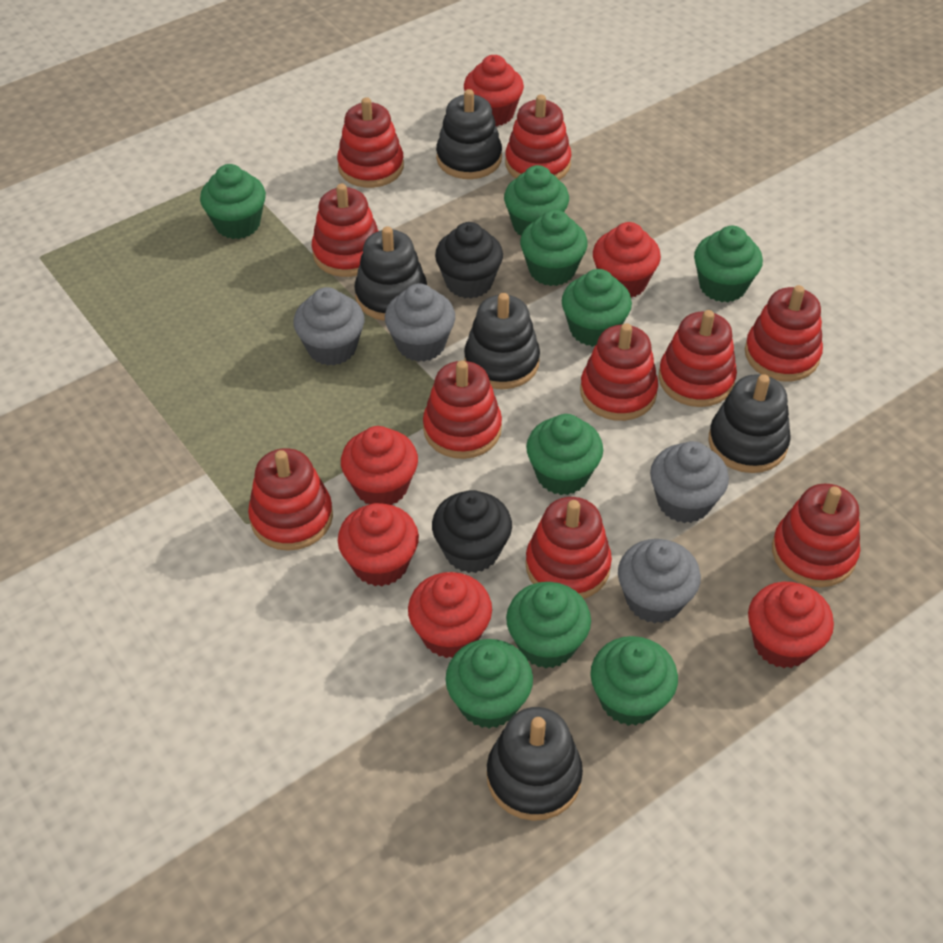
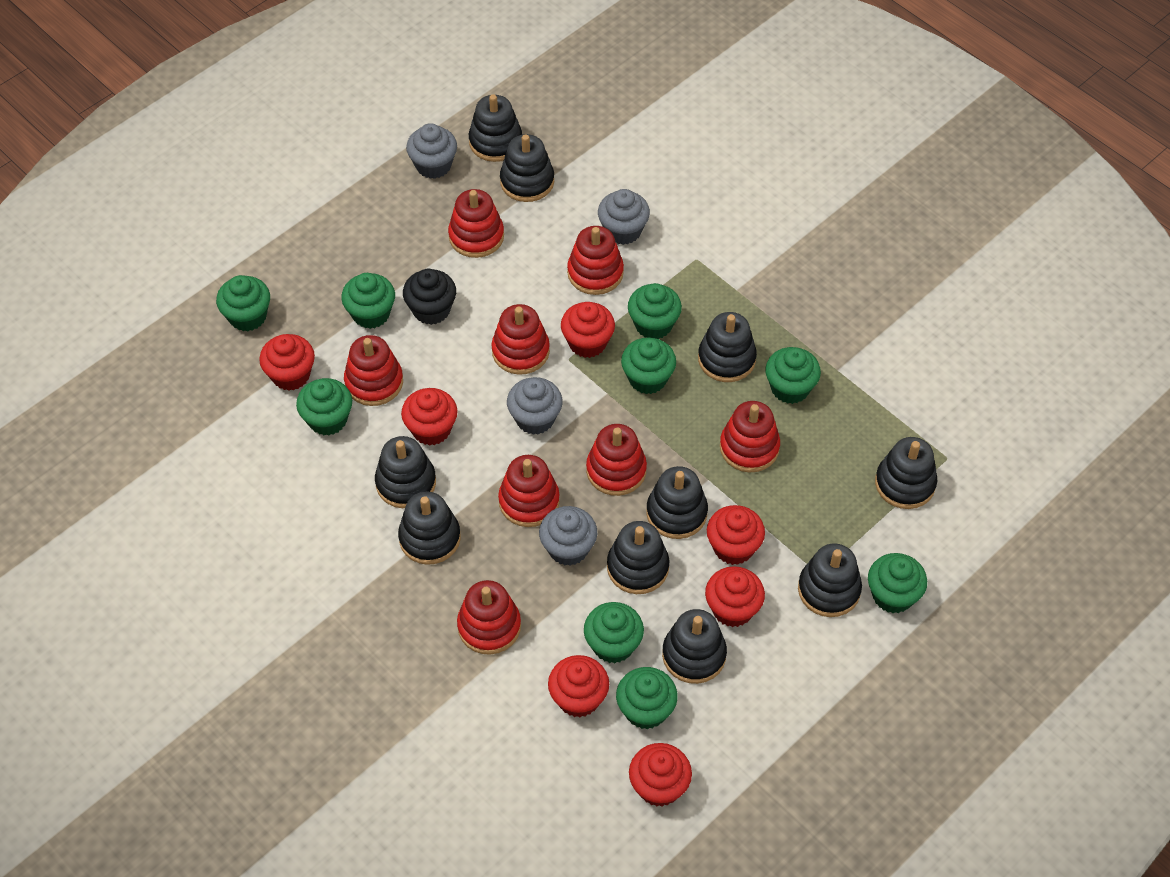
black cupcake: [432,490,512,573] [435,222,503,299] = 2 -> [403,269,456,325] = 1
black stacking toy: [354,226,427,321] [436,89,502,179] [464,293,540,389] [487,707,583,821] [708,374,791,473] = 5 -> [375,436,436,508] [398,491,461,565] [469,94,522,162] [500,134,554,202] [607,521,669,594] [646,466,708,539] [662,609,727,684] [698,312,757,382] [798,543,862,617] [875,437,937,509] = 10
red cupcake: [338,503,419,586] [341,426,418,505] [408,572,492,658] [464,55,524,126] [593,222,661,297] [748,582,834,668] = 6 -> [259,334,315,391] [401,388,458,446] [548,655,609,717] [561,302,615,358] [629,743,692,807] [705,566,765,627] [707,505,765,565] = 7
red stacking toy: [248,448,333,551] [312,184,379,277] [337,97,404,188] [423,361,502,459] [505,95,572,180] [525,497,612,599] [580,323,658,421] [658,310,737,407] [745,285,823,381] [772,484,860,587] = 10 -> [344,335,403,406] [448,189,504,258] [457,580,521,655] [491,304,550,375] [498,455,560,527] [567,226,624,295] [586,424,647,496] [720,401,780,472] = 8

